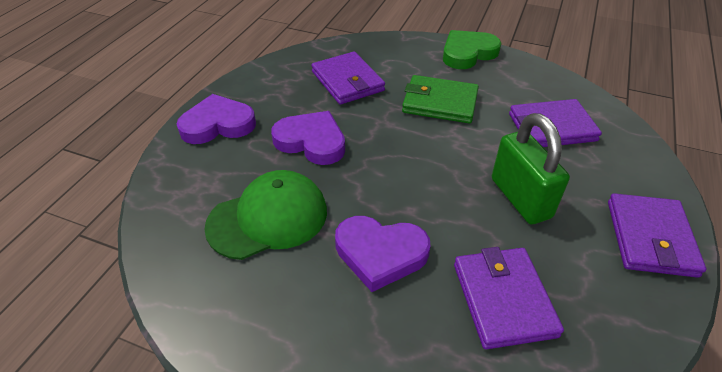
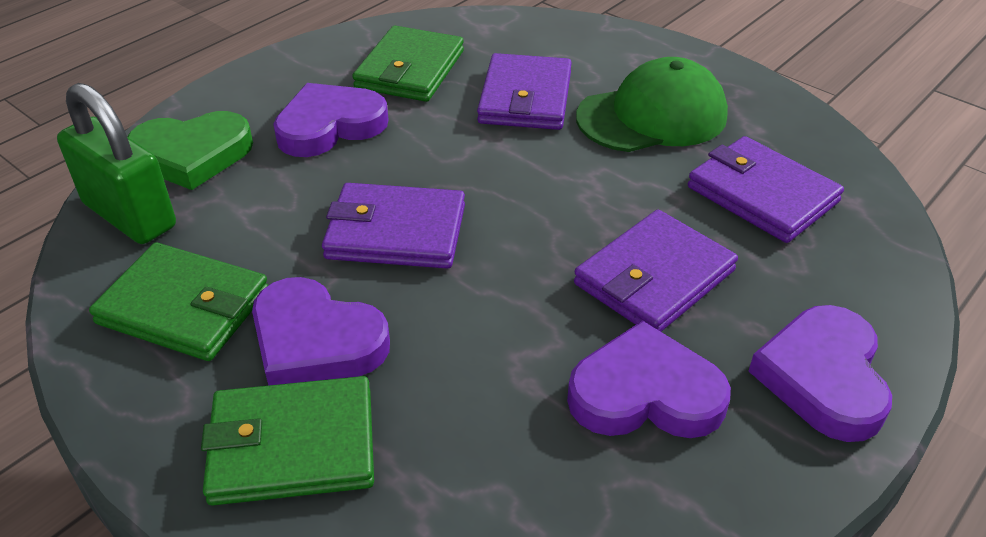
green wallet: [402,75,479,123] = 1 -> [89,242,268,361] [201,376,374,506] [352,26,464,102] = 3
purple heart: [177,94,256,144] [271,111,345,165] [335,216,431,292] = 3 -> [252,277,390,386] [273,83,389,157] [567,321,731,438] [748,305,892,442] = 4

